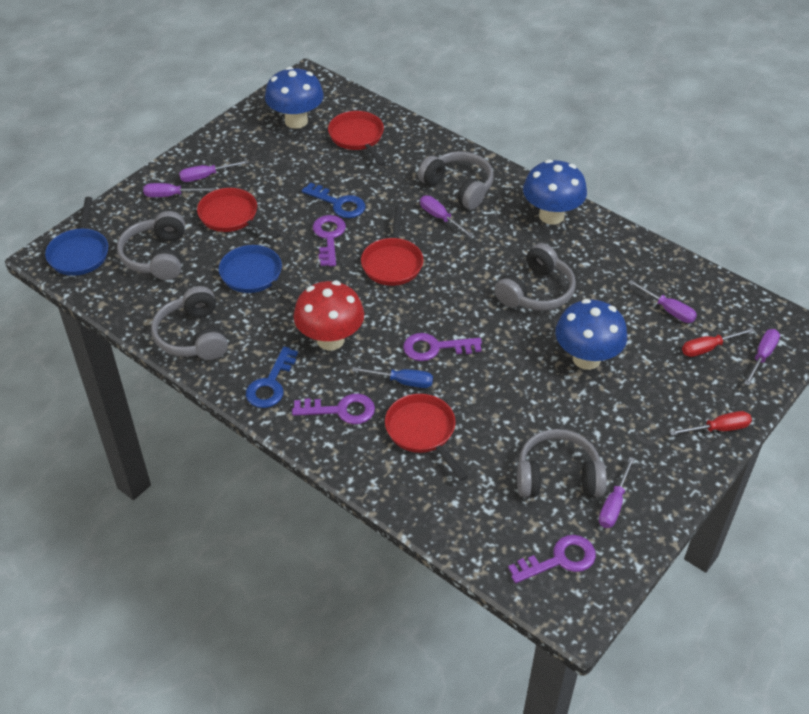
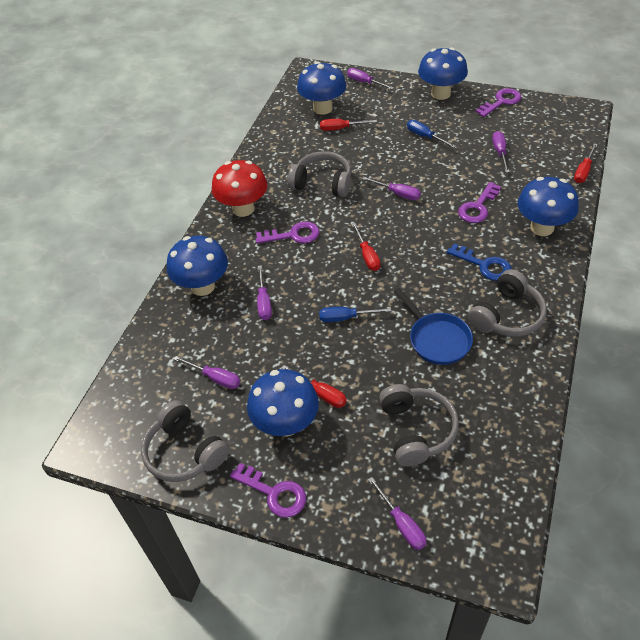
blue key: [246,346,298,408] [302,182,365,218] = 2 -> [447,243,512,281] = 1
blue mushroom: [265,67,324,129] [523,159,587,225] [555,299,627,370] = 3 -> [167,236,228,296] [247,369,319,436] [297,62,346,115] [418,47,468,100] [518,177,579,236] = 5
blue pan: [45,197,108,276] [219,245,301,299] = 2 -> [394,288,473,365] = 1
blue screwdriver: [352,367,433,388] = 1 -> [319,307,391,322] [407,120,456,148] = 2
grey headphones: [117,211,185,280] [151,286,228,360] [418,151,494,210] [494,243,576,310] [517,429,607,497] = 5 -> [141,400,229,482] [288,151,351,197] [379,384,459,467] [468,269,547,337] = 4
red pan: [197,188,281,239] [328,111,386,166] [361,206,423,286] [385,394,468,481] = 4 -> none = 0
red screwdriver: [669,411,752,436] [682,328,754,357] = 2 -> [281,365,347,408] [320,119,377,131] [352,223,380,271] [574,143,598,183] = 4

